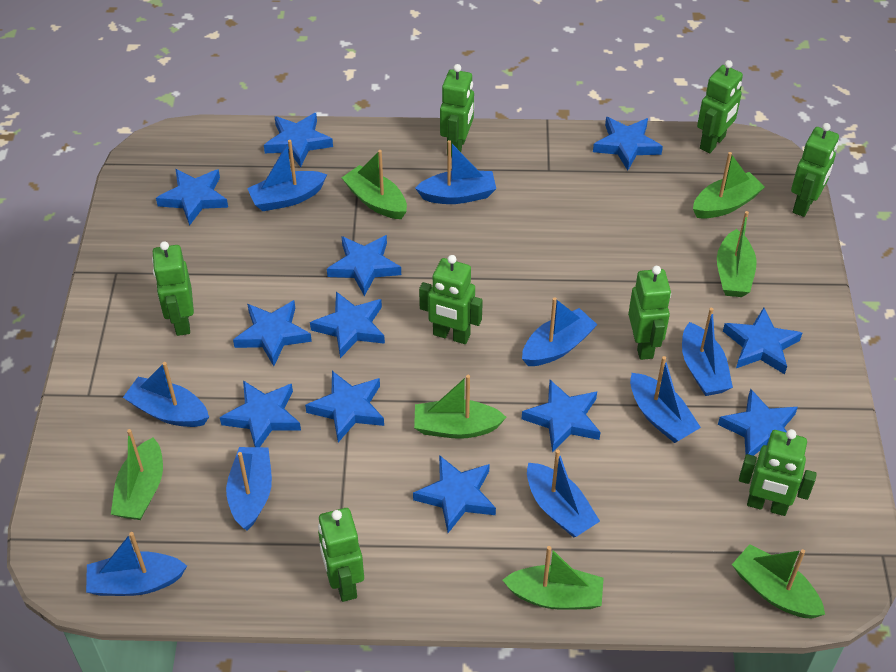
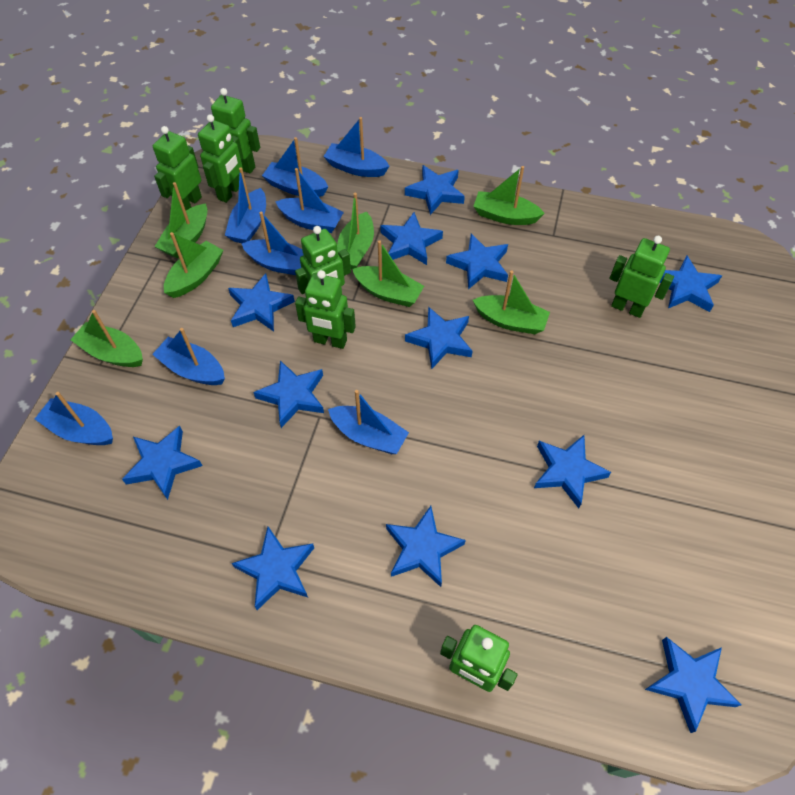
blue boat: [86,532,187,596] [123,362,209,427] [226,447,272,530] [247,140,327,211] [415,140,496,204] [522,297,598,366] [527,450,600,537] [630,356,701,443] [682,308,733,396] = 9 -> [35,392,113,445] [152,328,225,385] [225,167,266,243] [242,211,304,275] [262,137,328,197] [275,168,344,233] [323,117,389,177] [328,390,409,454] = 8
green robot: [152,241,194,336] [318,508,364,602] [419,255,483,344] [440,64,474,156] [628,266,671,360] [697,60,743,153] [739,429,817,516] [791,123,839,217] = 8 -> [153,126,202,210] [198,114,243,203] [211,88,260,173] [295,226,351,294] [295,270,356,349] [440,625,517,692] [609,236,674,318] = 7

